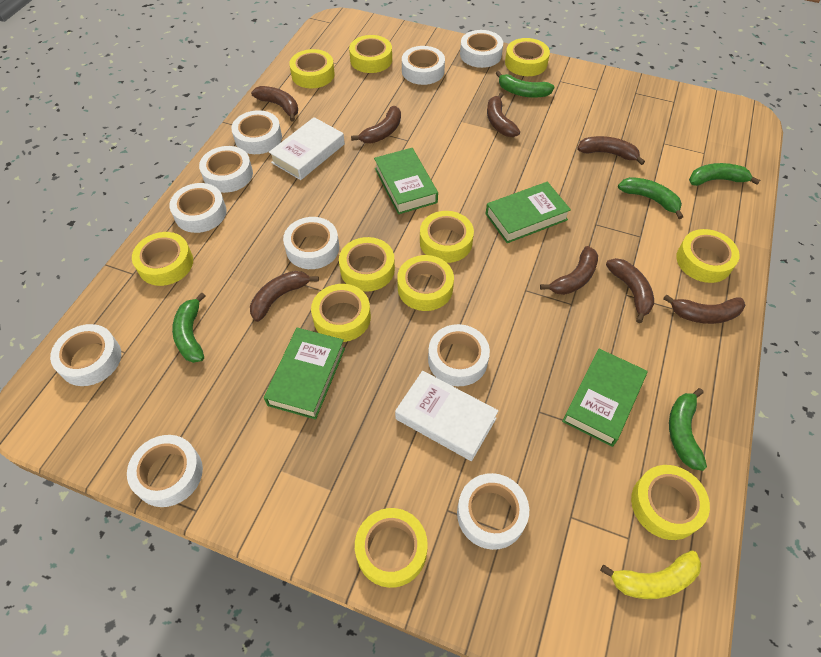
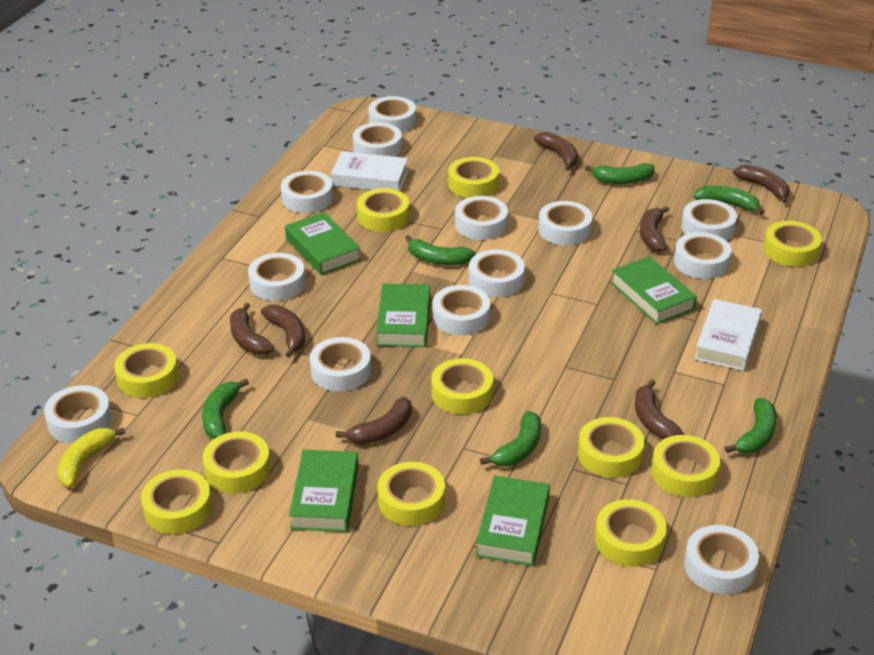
brown banana: [250,271,319,322] [251,86,298,122] [351,106,401,143] [487,92,520,137] [540,246,598,295] [577,136,645,165] [606,258,654,323] [663,294,746,324] = 8 -> [230,303,275,355] [261,305,305,358] [336,397,412,444] [534,132,578,171] [635,379,684,439] [640,206,669,252] [733,164,789,203] = 7
green banana: [172,292,205,363] [496,71,554,98] [618,177,683,219] [669,388,707,471] [689,163,760,186] = 5 -> [202,379,249,439] [405,235,475,265] [480,411,541,466] [585,163,655,184] [693,185,764,215] [725,398,777,454] = 6
green book: [264,328,345,420] [374,148,438,214] [486,182,571,243] [562,349,648,447] = 4 -> [285,212,361,275] [289,450,359,532] [376,284,430,347] [476,475,550,566] [611,256,697,324] = 5
white tape: [50,324,121,386] [127,435,203,507] [169,183,227,233] [199,146,253,193] [231,110,282,154] [283,217,339,269] [402,46,445,85] [428,324,490,386] [457,473,529,550] [460,30,503,68] = 10 -> [44,385,112,443] [248,253,305,301] [281,171,333,213] [310,337,371,391] [353,122,402,157] [368,96,416,133] [433,285,490,335] [455,196,508,240] [469,249,525,297] [538,201,592,245] [674,232,731,279] [681,199,737,241] [684,525,759,594] = 13

